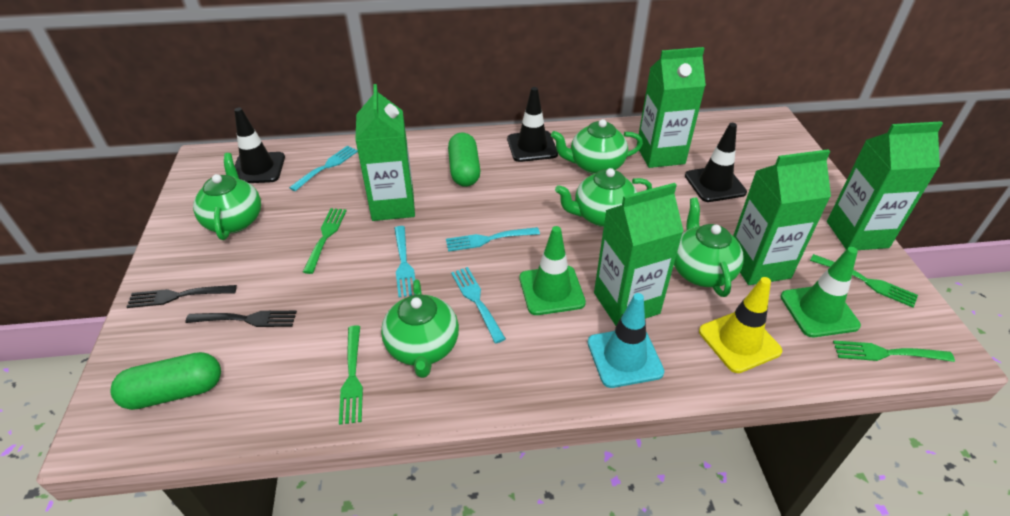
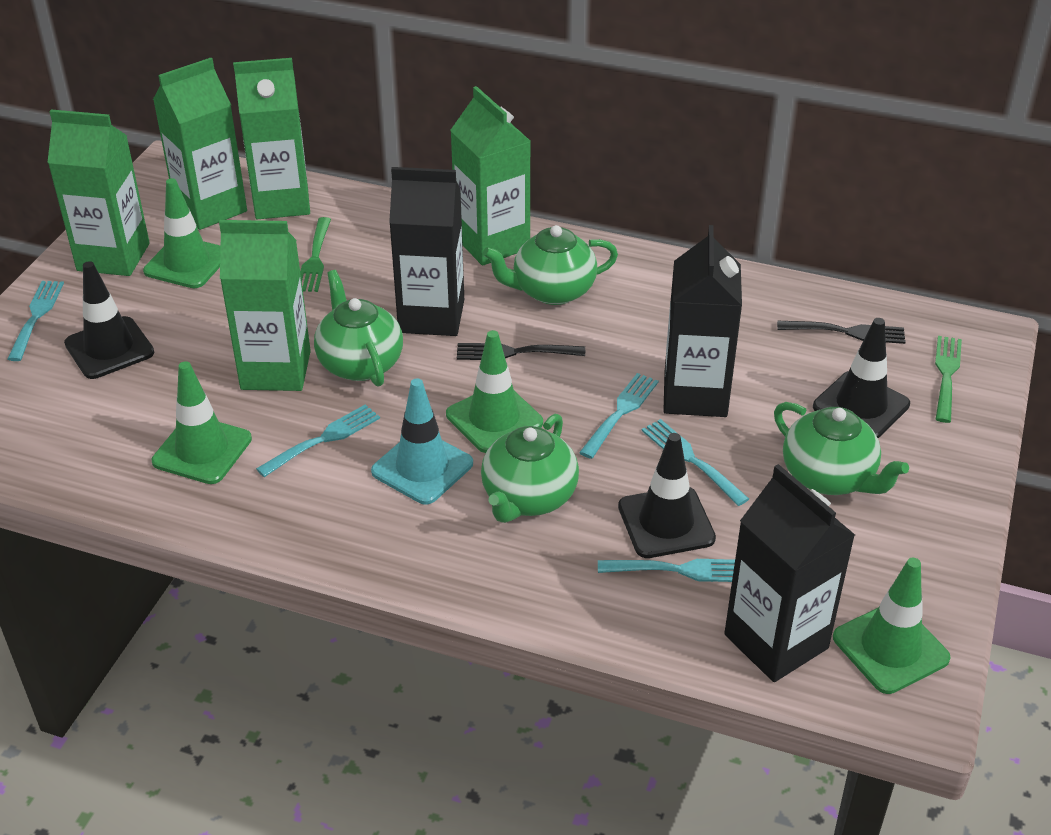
black carton: none = 0 -> [389,167,464,336] [663,225,742,417] [724,464,855,682] = 3
green capsule: [110,352,221,410] [448,132,481,187] = 2 -> none = 0
green fork: [303,208,347,274] [339,325,363,425] [810,254,918,307] [833,341,955,362] = 4 -> [300,217,331,292] [935,336,962,423] = 2
green teapot: [193,153,261,240] [381,280,459,378] [551,119,643,174] [555,168,652,227] [674,198,744,297] = 5 -> [314,270,403,387] [481,414,579,523] [483,225,618,305] [774,402,909,495] = 4
green traffic cone: [520,226,586,315] [781,247,861,337] = 2 -> [143,178,221,288] [152,361,252,484] [446,330,543,453] [833,558,951,694] = 4
turquoise fork: [289,146,358,191] [394,226,415,297] [446,227,540,252] [451,267,506,343] = 4 -> [8,281,64,361] [256,404,380,477] [579,373,659,459] [598,559,735,582] [642,419,749,506] = 5
yellow traffic cone: [699,277,782,373] = 1 -> none = 0

